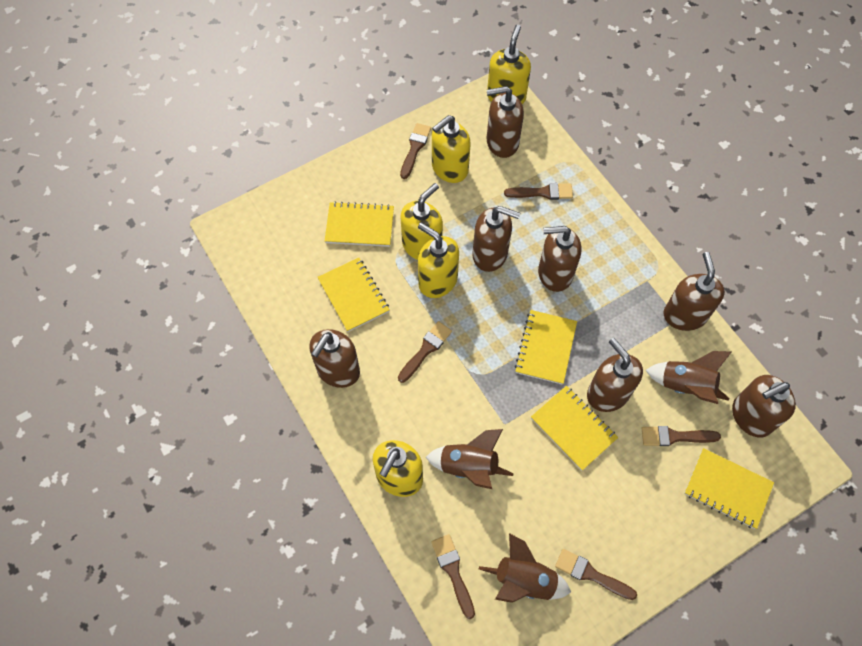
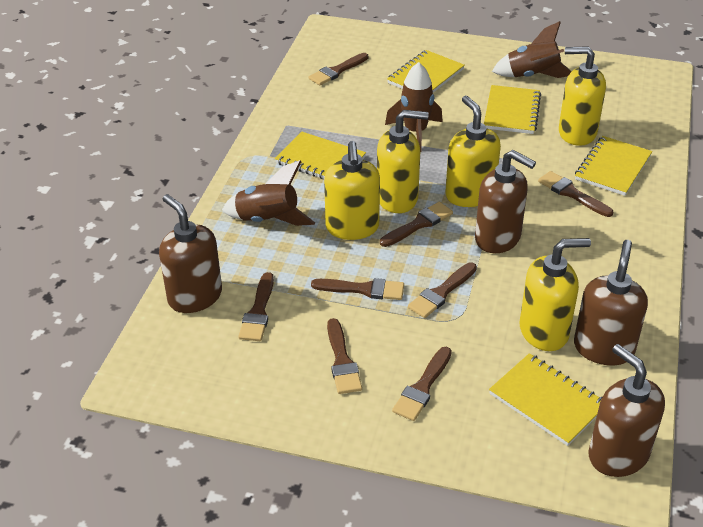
brown brush: [398,321,452,383] [400,123,431,179] [431,534,475,619] [504,183,573,200] [555,549,637,600] [641,426,721,446] = 6 -> [238,272,274,341] [309,53,368,85] [311,278,404,300] [327,318,362,394] [380,202,453,247] [392,347,452,421] [408,262,477,318] [538,171,613,217] = 8
brown soap dispenser: [309,329,360,388] [473,206,520,272] [487,86,524,158] [538,226,581,292] [587,338,643,412] [664,252,725,331] [732,375,796,438] = 7 -> [159,194,222,313] [475,150,536,253] [574,240,648,366] [588,344,665,477] = 4

